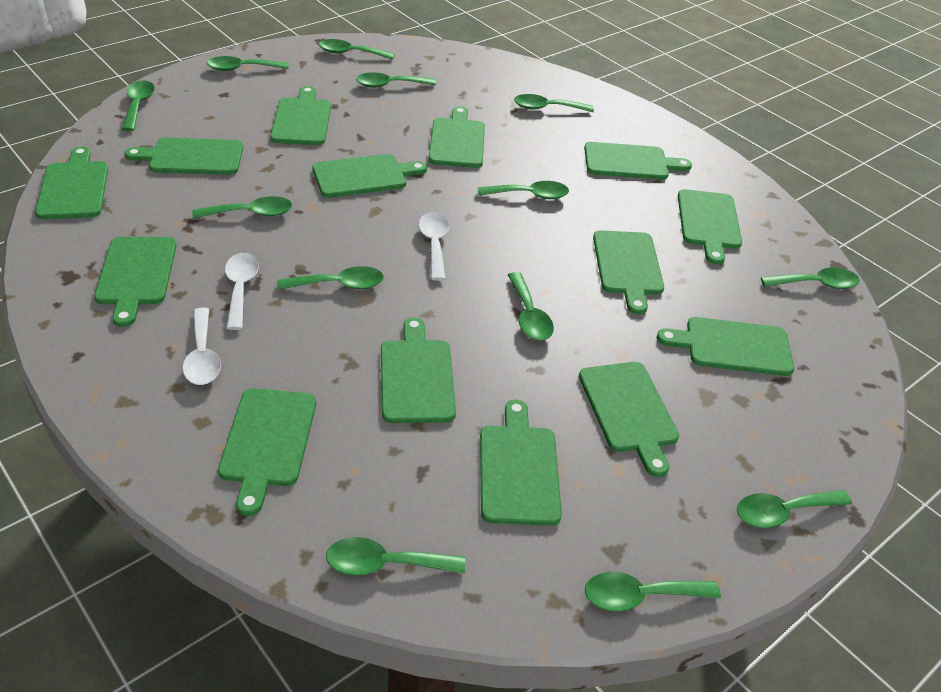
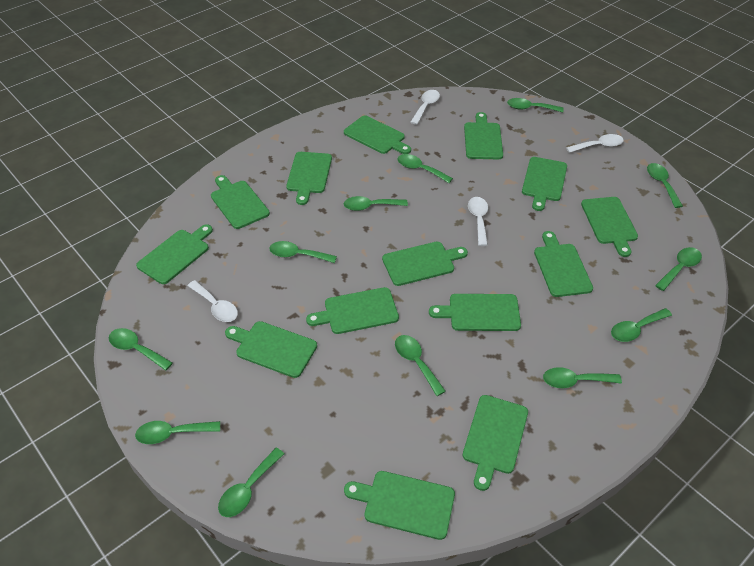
green spoon: [122,80,155,131] [192,196,292,219] [207,56,289,71] [277,266,384,290] [319,39,395,60] [326,537,465,575] [356,72,436,88] [478,181,569,199] [508,272,554,340] [514,94,594,112] [585,572,721,611] [737,490,852,528] [761,267,860,289] = 13 -> [109,328,173,371] [135,421,220,444] [218,448,284,517] [269,241,337,263] [344,196,408,211] [395,335,446,396] [397,154,453,183] [507,98,564,112] [543,367,622,388] [611,308,672,342] [647,163,683,208] [655,247,702,291] = 12
white spoon: [182,307,221,385] [225,253,259,330] [418,212,449,281] = 3 -> [188,280,238,322] [410,90,440,125] [468,197,488,246] [566,134,624,153] = 4

